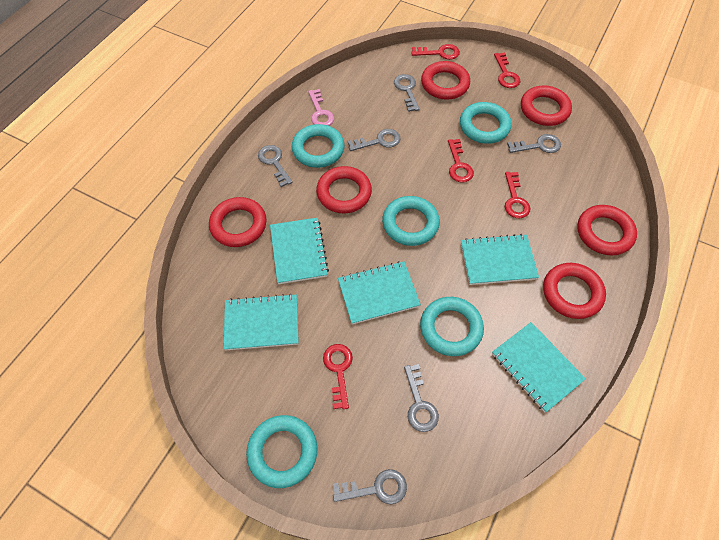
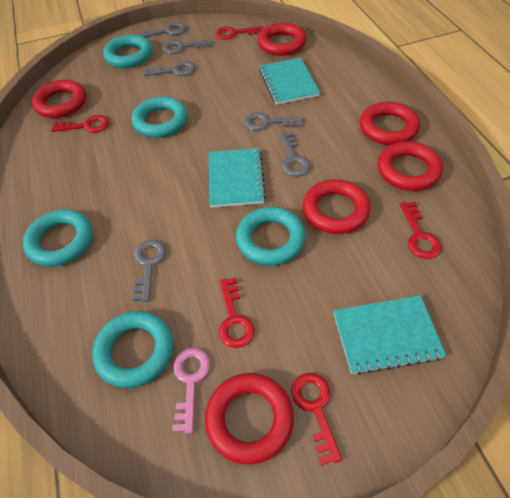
turquoise notebook: [223,294,299,350] [270,217,329,284] [338,261,421,324] [461,234,539,285] [492,322,586,412] = 5 -> [209,148,266,208] [259,57,320,105] [333,295,446,375] = 3

